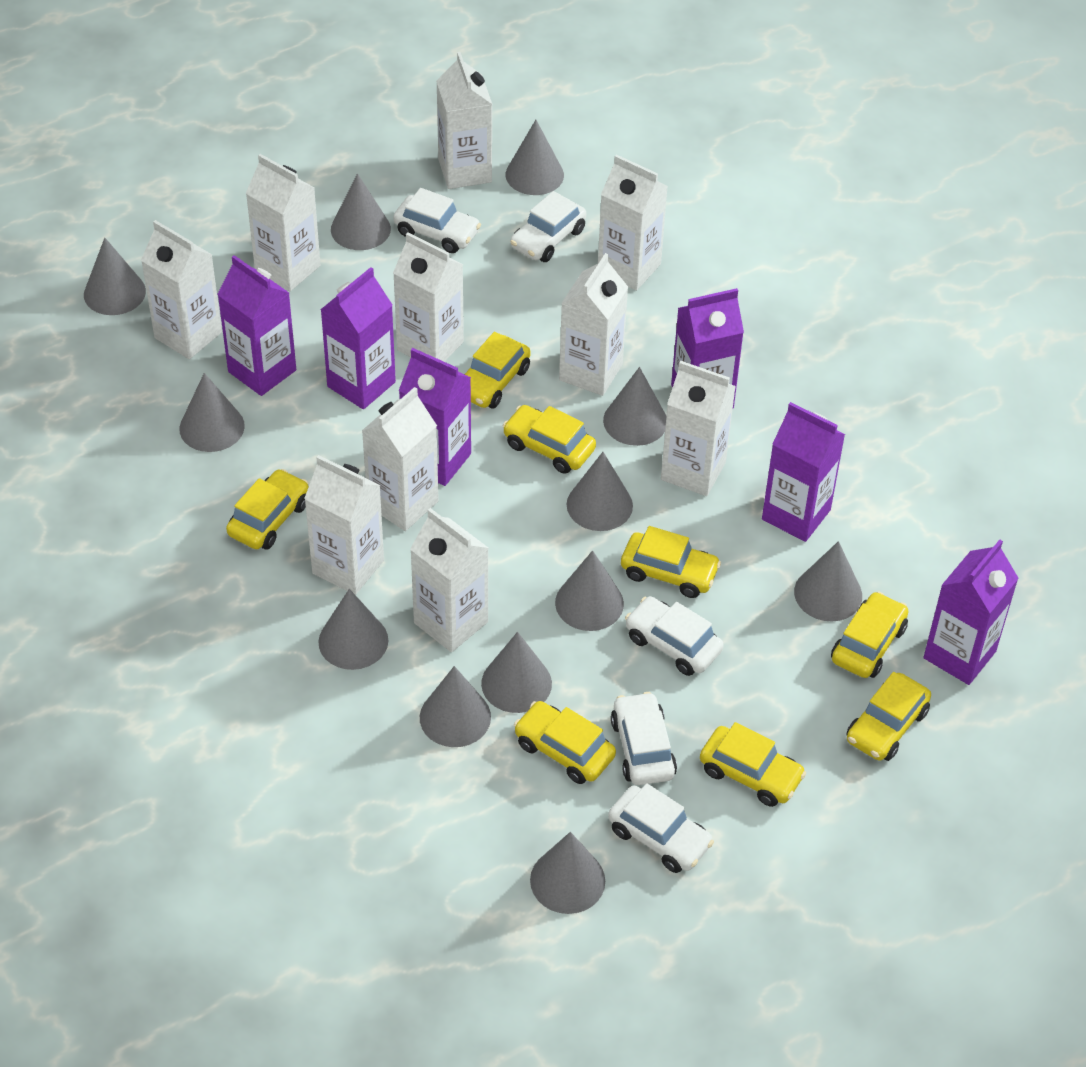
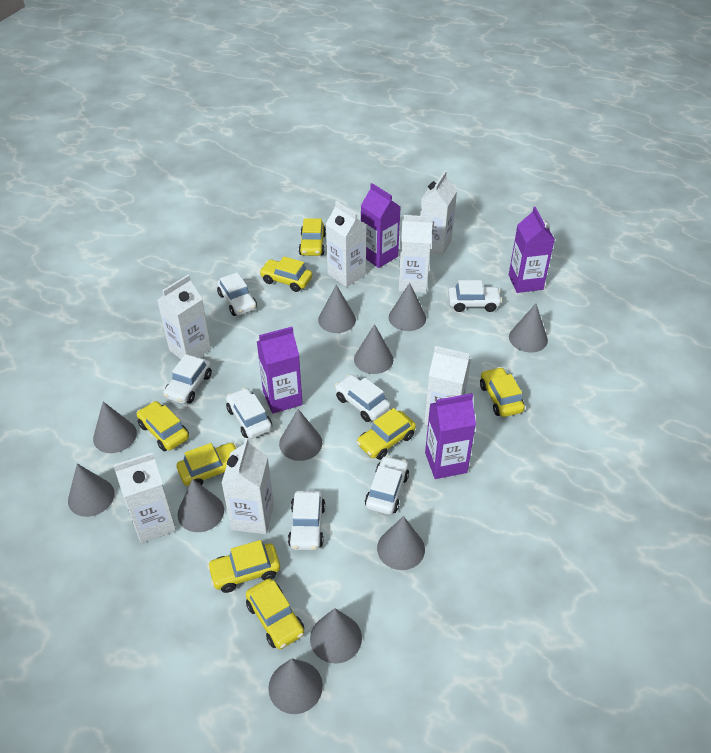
grey cone: [84,238,146,315] [179,373,245,452] [318,589,388,670] [331,174,391,250] [420,666,491,747] [481,632,552,713] [505,120,564,195] [530,832,605,914] [555,550,624,631] [567,452,633,531] [603,367,666,446] [794,541,862,621] = 12 -> [68,464,115,517] [93,402,137,453] [177,479,224,532] [268,659,323,714] [279,409,322,461] [310,608,362,663] [318,285,356,333] [354,324,393,374] [377,516,425,570] [389,283,426,331] [509,304,548,353] = 11
purple carton: [217,255,296,396] [320,267,396,409] [399,348,471,486] [671,288,744,408] [762,402,845,542] [924,540,1019,685] = 6 -> [257,327,303,414] [361,183,401,268] [425,393,476,479] [509,207,555,293] = 4
white car: [393,188,481,253] [510,191,586,262] [608,783,714,873] [611,692,677,785] [625,596,724,676] = 5 -> [163,354,212,404] [217,272,257,316] [226,387,272,439] [288,491,325,550] [335,375,390,422] [365,455,409,515] [448,280,502,312] = 7
white carton: [141,220,222,359] [246,154,320,291] [304,455,384,595] [362,387,439,531] [393,232,464,362] [410,508,489,652] [436,52,492,189] [559,253,628,396] [598,154,668,291] [661,360,736,496] = 10 -> [113,452,176,543] [157,275,211,359] [221,438,274,534] [326,201,366,287] [398,215,433,293] [420,171,457,256] [424,346,471,426] = 7

